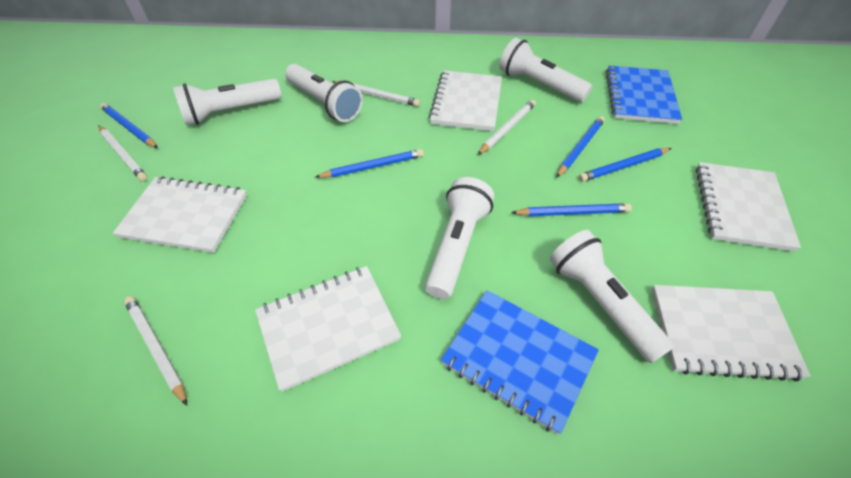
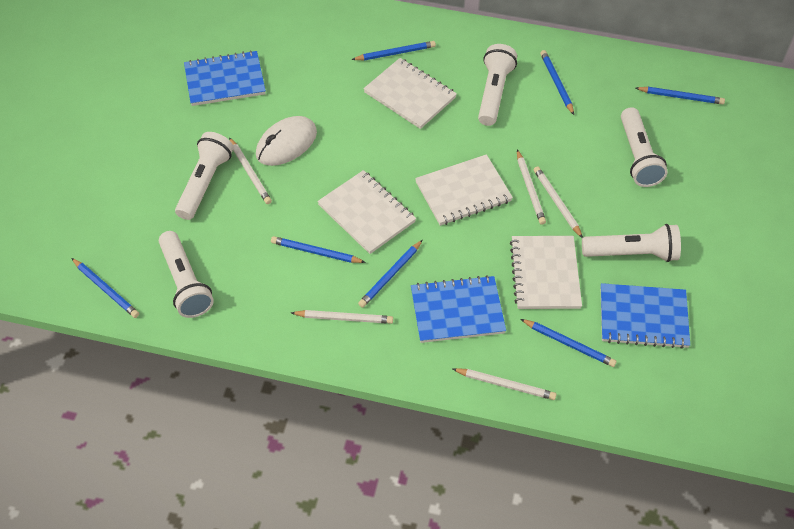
blue notebook: [441,290,599,435] [606,66,682,124] = 2 -> [184,50,266,106] [411,275,506,343] [600,283,690,349] = 3
blue pencil: [100,103,158,148] [316,149,424,178] [511,203,632,216] [556,116,605,178] [579,148,671,182] = 5 -> [71,258,139,318] [271,236,366,263] [351,41,436,61] [358,240,423,308] [521,319,617,367] [540,50,574,115] [636,87,725,104] = 7
white mouse: none = 0 -> [256,116,317,166] = 1
white notebook: [113,176,247,253] [255,266,401,392] [429,70,502,131] [652,285,811,381] [696,162,801,252] = 5 -> [317,170,416,254] [363,58,457,129] [415,154,513,226] [510,236,582,309] = 4
white pencil: [98,125,147,181] [124,296,187,406] [332,81,420,107] [477,99,536,155] = 4 -> [229,137,272,204] [291,310,393,324] [453,368,556,400] [517,150,546,225] [533,166,583,238] = 5

